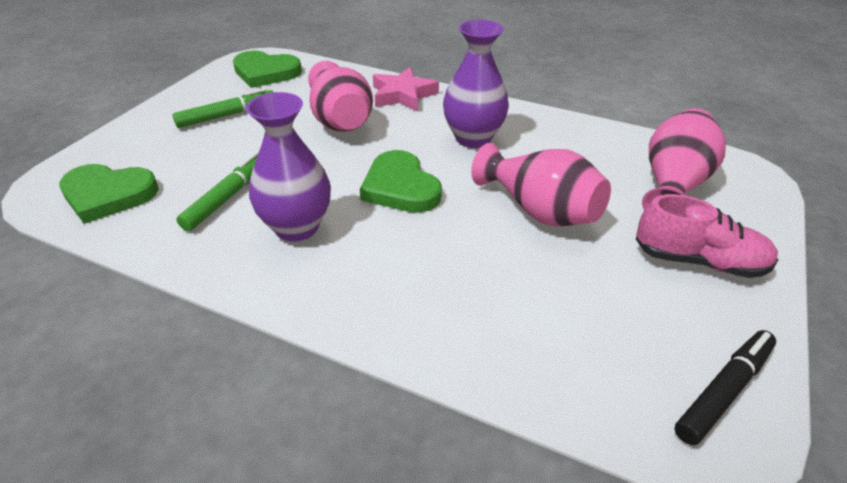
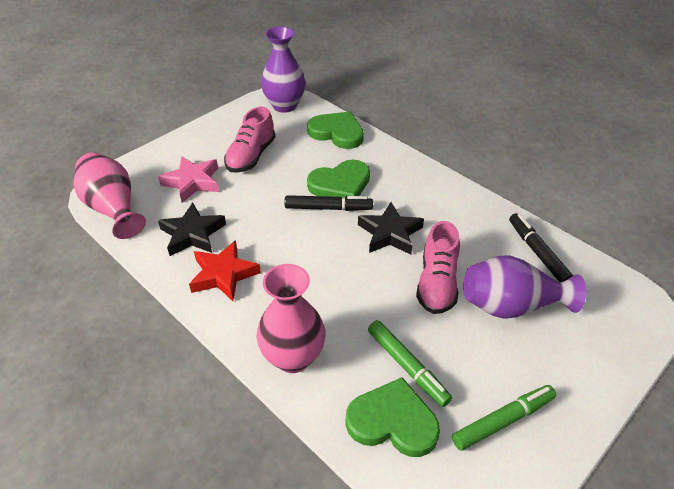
black marker: [674,330,776,445] = 1 -> [284,195,373,211] [509,213,573,282] = 2
black star: none = 0 -> [158,203,226,256] [358,202,424,255] = 2
pink shoe: [636,194,778,278] = 1 -> [224,107,275,173] [416,221,460,314] = 2
pink vase: [308,61,373,132] [471,143,611,227] [642,108,726,210] = 3 -> [74,152,146,239] [257,264,325,373] = 2
red star: none = 0 -> [189,240,261,301] = 1

